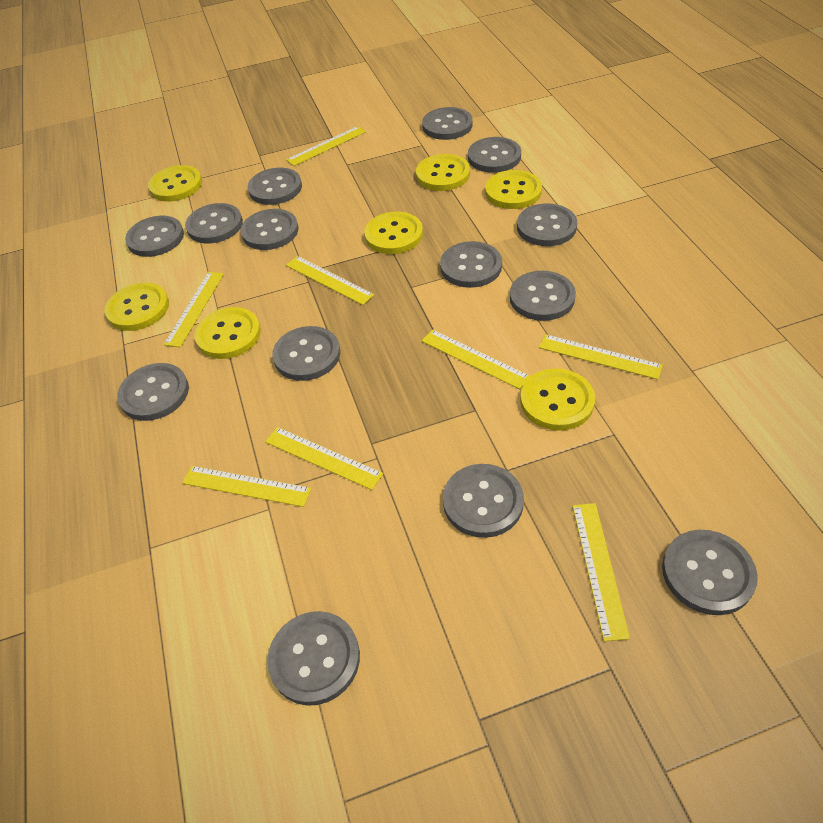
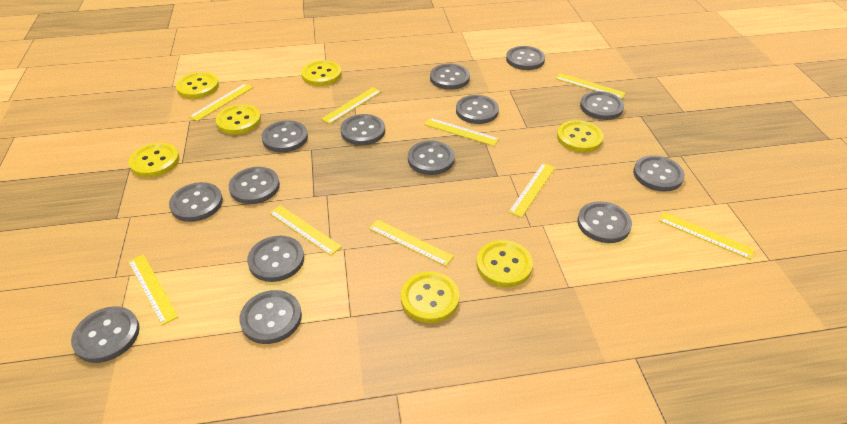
yellow ruler: [164,272,224,347] [182,466,311,507] [265,427,383,490] [286,126,366,166] [286,256,374,305] [422,329,531,389] [539,334,663,380] [572,503,630,641] = 8 -> [128,254,178,325] [189,84,253,121] [269,205,342,256] [321,87,381,124] [369,220,454,266] [424,118,499,146] [509,163,555,218] [555,73,625,99] [658,212,755,260] = 9

